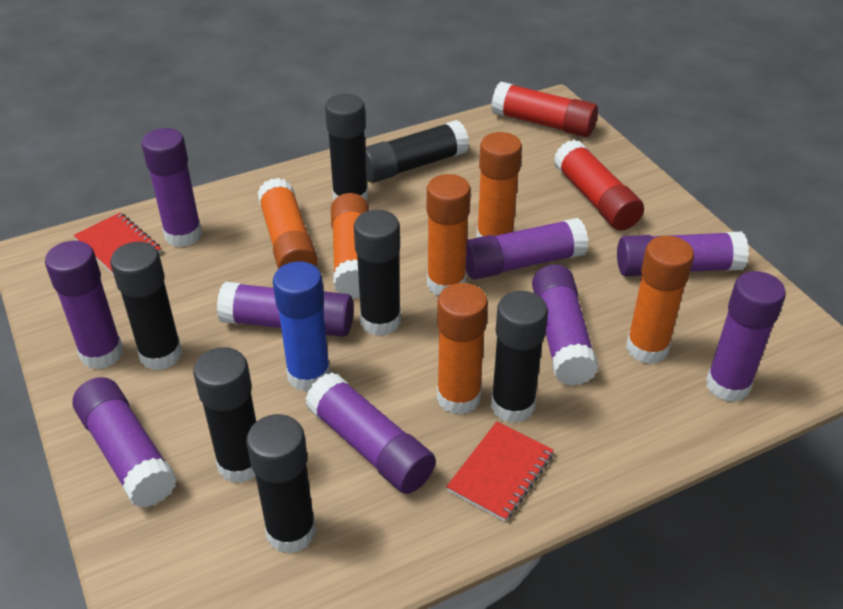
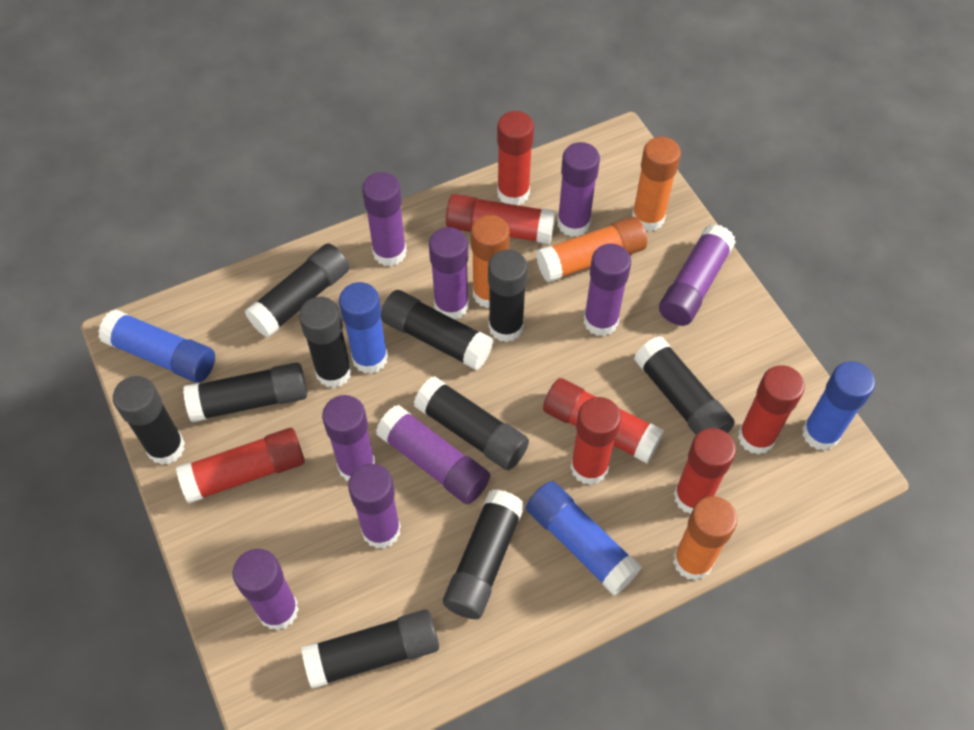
black glue stick: [110,242,183,370] [193,347,256,483] [246,414,316,554] [325,94,368,201] [354,210,401,336] [365,120,469,183] [491,291,548,423] = 7 -> [113,376,185,465] [183,362,307,422] [245,243,349,337] [299,297,352,388] [301,610,439,689] [381,290,493,370] [414,376,529,470] [443,489,525,619] [488,250,528,342] [634,336,735,435] = 10
blue glue stick: [273,261,330,392] = 1 -> [98,310,215,383] [339,282,388,374] [526,481,642,596] [802,361,875,451] = 4
orange glue stick: [257,178,318,269] [331,193,369,299] [427,174,471,295] [437,283,488,415] [476,132,522,238] [626,236,694,364] = 6 -> [471,215,510,308] [536,217,647,283] [632,137,681,232] [673,496,737,580] = 4
red glue stick: [491,82,598,137] [554,140,644,230] = 2 -> [176,428,305,504] [446,194,555,244] [497,111,534,205] [543,378,664,464] [571,397,621,485] [674,428,736,514] [738,365,805,455] = 7
red notebook: [74,213,161,275] [446,421,554,522] = 2 -> none = 0

